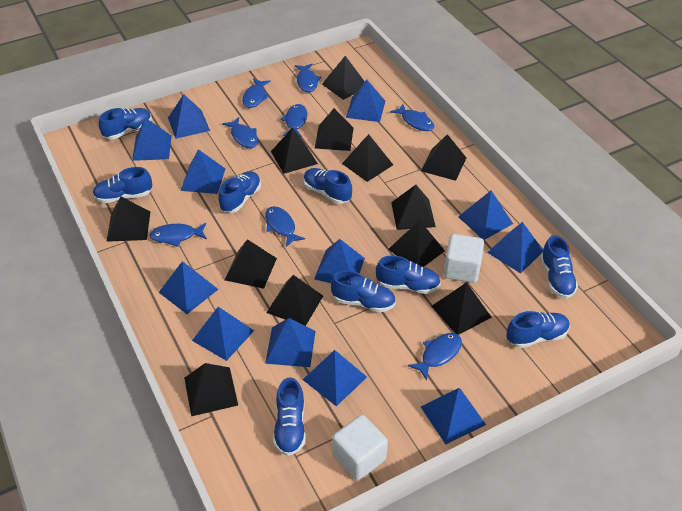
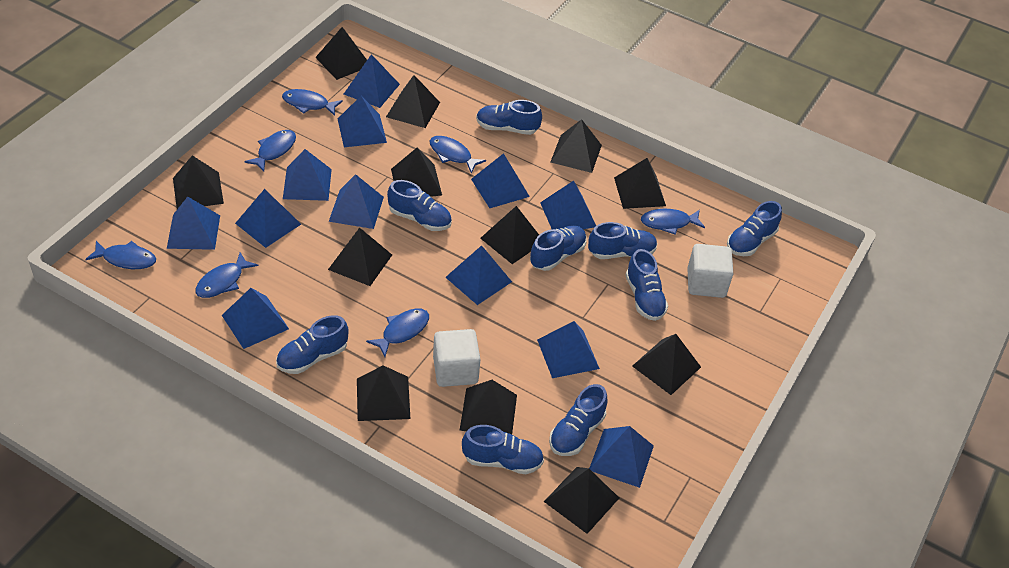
blue fish: [149,223,207,247] [222,117,258,148] [242,78,271,108] [265,206,305,247] [280,104,307,137] [295,64,321,92] [390,104,434,131] [408,333,462,381] = 8 -> [85,241,156,269] [195,252,258,298] [244,130,296,172] [282,89,343,116] [366,308,429,357] [430,136,486,174] [641,209,705,235] = 7

